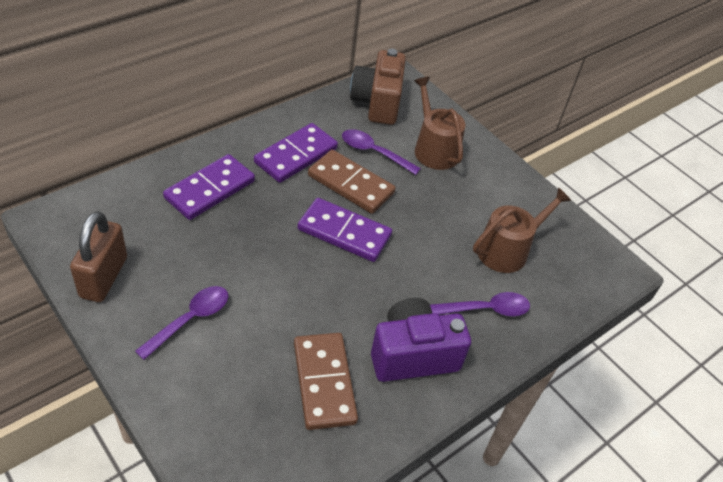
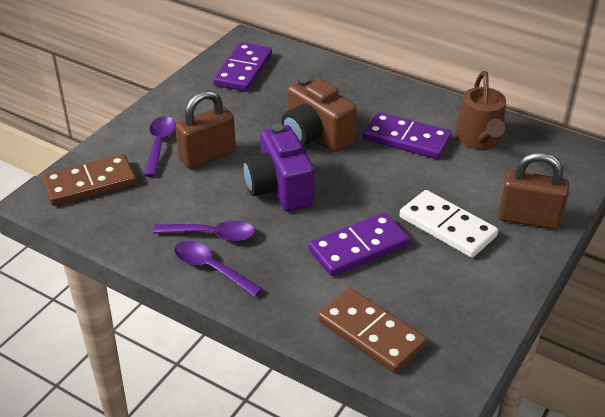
brown padlock: [70,211,127,302] = 1 -> [175,90,236,169] [498,152,569,230] = 2
brown watering can: [414,77,465,170] [473,187,571,273] = 2 -> [455,71,506,149] = 1
white domino: none = 0 -> [400,190,498,258] = 1

